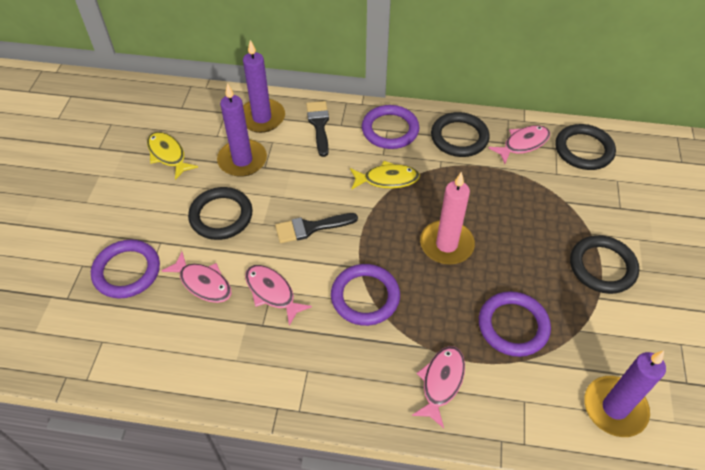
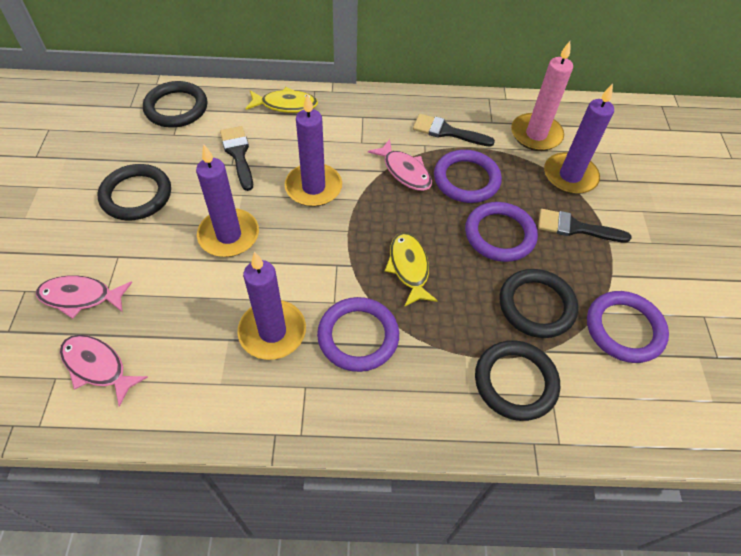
black brush: [275,213,358,243] [306,101,329,157] = 2 -> [220,126,253,191] [413,114,495,147] [538,209,631,243] = 3
pink fish: [162,252,231,303] [245,265,312,326] [412,346,465,428] [489,125,550,164] = 4 -> [36,276,132,319] [60,335,148,407] [368,139,432,191] = 3
purple candle: [217,83,267,177] [243,40,285,133] [584,350,666,437] = 3 -> [196,145,259,257] [237,252,306,360] [285,94,342,207] [544,84,614,194] = 4

